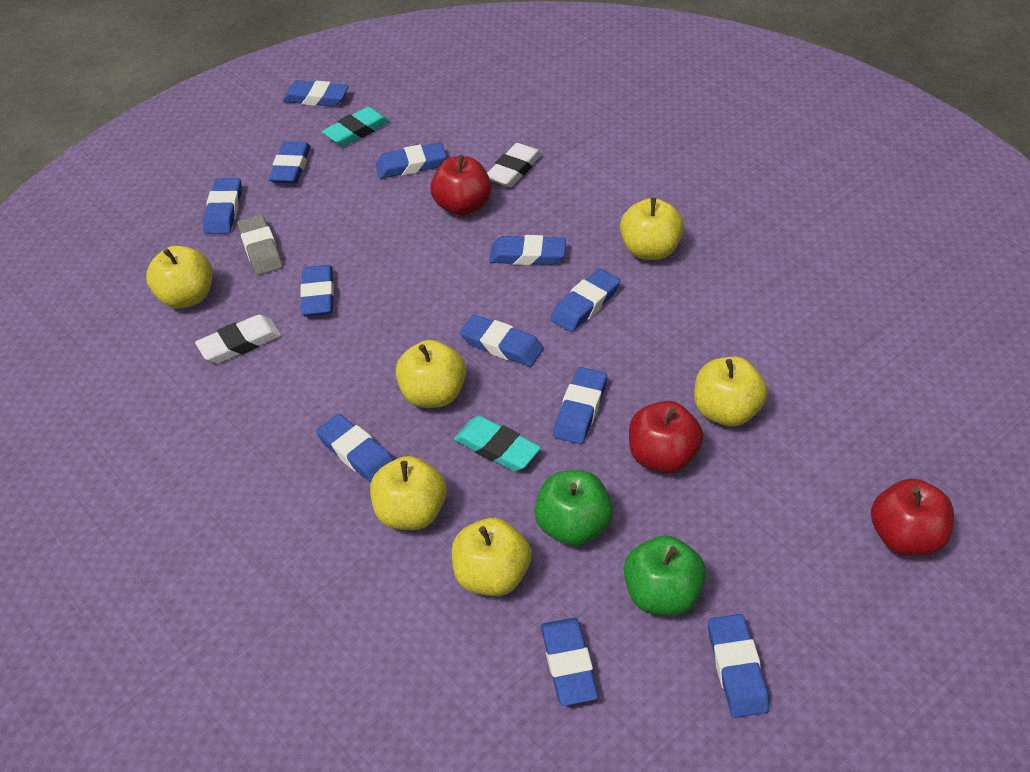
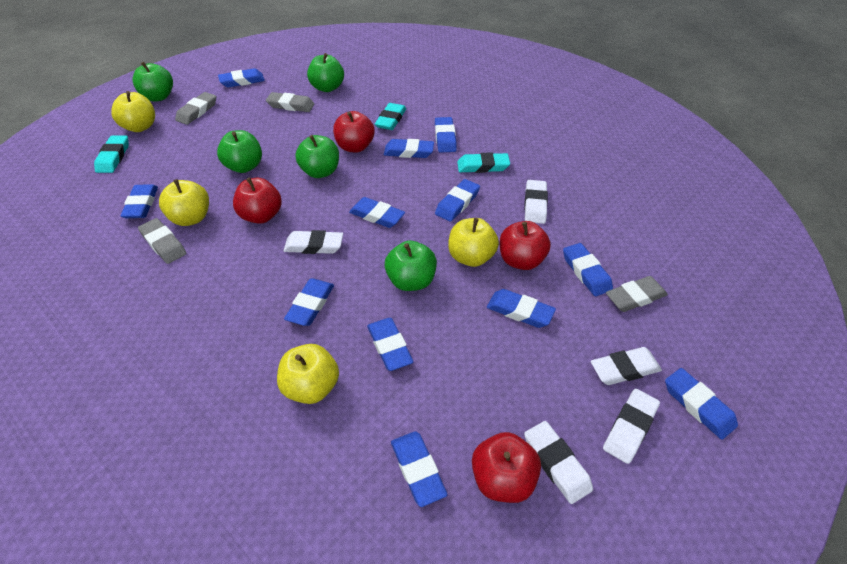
green apple: [534,470,613,546] [624,535,706,616] = 2 -> [132,62,173,102] [217,130,262,173] [295,135,339,178] [307,53,344,92] [385,241,437,291] = 5
grey eraser: [237,214,283,275] = 1 -> [138,218,186,264] [175,92,217,125] [266,92,314,112] [606,276,668,312] = 4
red apple: [430,155,491,216] [629,401,704,473] [871,479,954,556] = 3 -> [233,177,282,224] [333,111,375,152] [472,432,541,503] [500,221,551,270] = 4
turquoise eraser: [322,107,390,146] [454,416,541,471] = 2 -> [94,135,129,173] [375,103,406,130] [457,153,510,173] = 3
white eraser: [195,315,281,363] [487,143,542,187] = 2 -> [284,230,343,254] [524,180,548,224] [524,421,593,504] [591,347,662,385] [603,389,660,464] = 5
yellow apple: [146,246,212,309] [370,456,447,530] [395,340,466,408] [452,518,532,596] [620,198,684,260] [694,356,768,426] = 6 -> [111,91,155,132] [159,179,209,226] [277,344,339,404] [448,218,499,267] = 4

